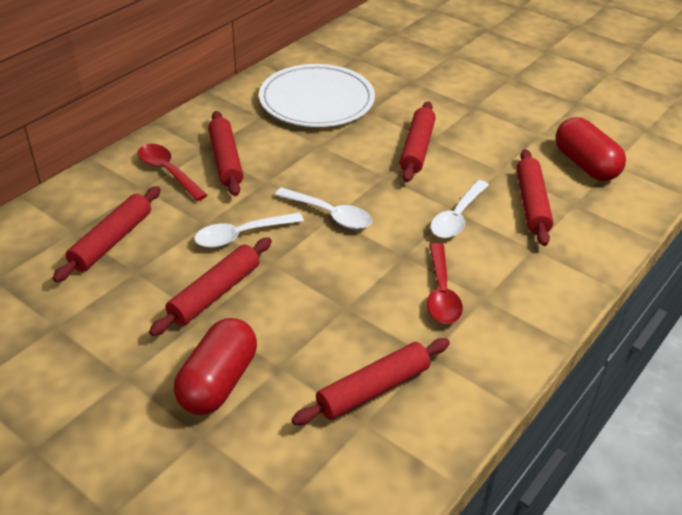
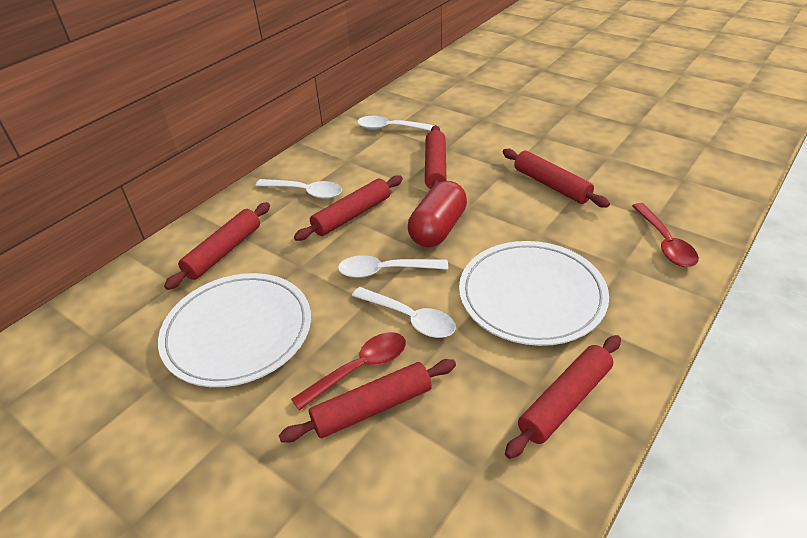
red capsule: [174,318,257,415] [555,117,626,181] = 2 -> [408,181,467,247] = 1
white plate: [259,64,375,127] = 1 -> [158,273,311,387] [459,241,609,346] = 2
white spoon: [194,212,304,248] [275,187,372,229] [430,180,489,238] = 3 -> [256,179,342,199] [338,255,448,278] [352,287,456,338] [357,115,439,131] = 4

